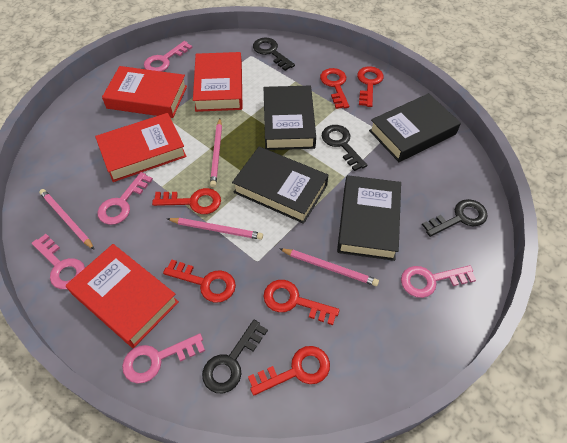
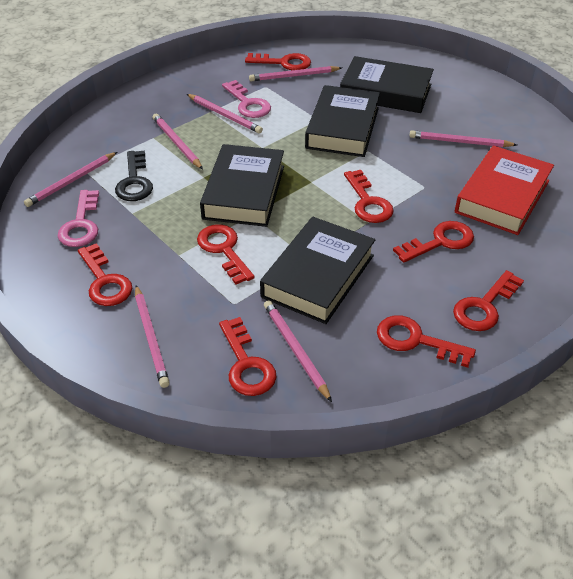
black key: [202,320,268,393] [253,37,295,71] [322,125,367,171] [422,199,488,237] = 4 -> [115,150,153,201] = 1
pink key: [32,234,85,289] [97,172,153,225] [122,333,205,384] [144,41,192,72] [401,265,476,298] = 5 -> [58,190,99,247] [222,80,271,118] = 2
pink pencil: [39,189,94,250] [167,218,263,240] [210,119,222,187] [279,248,379,286] = 4 -> [24,152,117,207] [135,285,170,388] [153,114,203,169] [187,94,263,134] [249,66,342,81] [264,300,332,402] [409,130,517,147] = 7
red book: [66,244,179,348] [95,113,187,182] [102,66,187,118] [193,52,243,112] = 4 -> [455,146,554,235] = 1
red key: [152,188,221,214] [163,260,236,303] [248,346,330,396] [263,280,339,325] [320,68,349,109] [357,66,384,107] = 6 -> [78,243,132,306] [197,224,255,285] [219,317,277,396] [245,53,311,70] [344,170,394,223] [377,315,476,367] [393,221,474,263] [453,270,524,331] = 8

